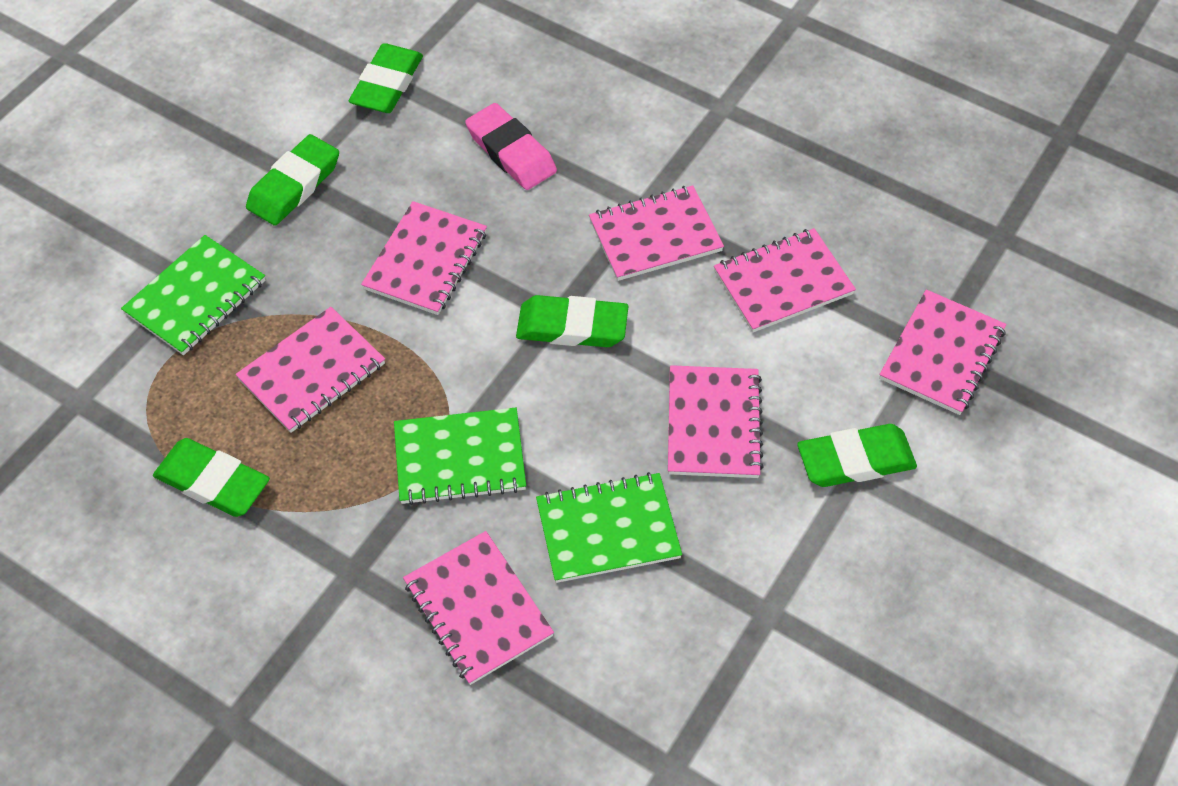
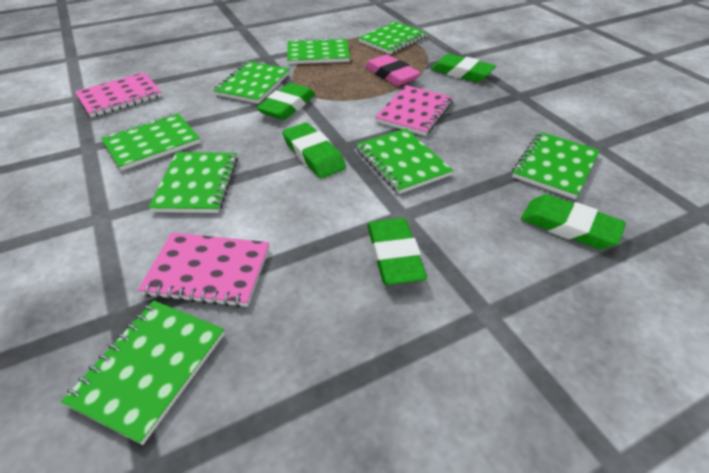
green notebook: [121,235,265,355] [394,407,526,505] [536,472,682,583] = 3 -> [61,300,225,445] [101,113,201,171] [148,152,238,213] [213,61,290,104] [287,37,350,64] [356,129,453,194] [358,22,428,54] [512,132,600,199] = 8
pink notebook: [235,307,385,433] [361,201,487,315] [403,531,554,685] [589,186,724,281] [668,365,764,478] [714,228,856,333] [879,290,1006,415] = 7 -> [75,73,162,117] [138,233,269,308] [375,85,453,136] = 3

